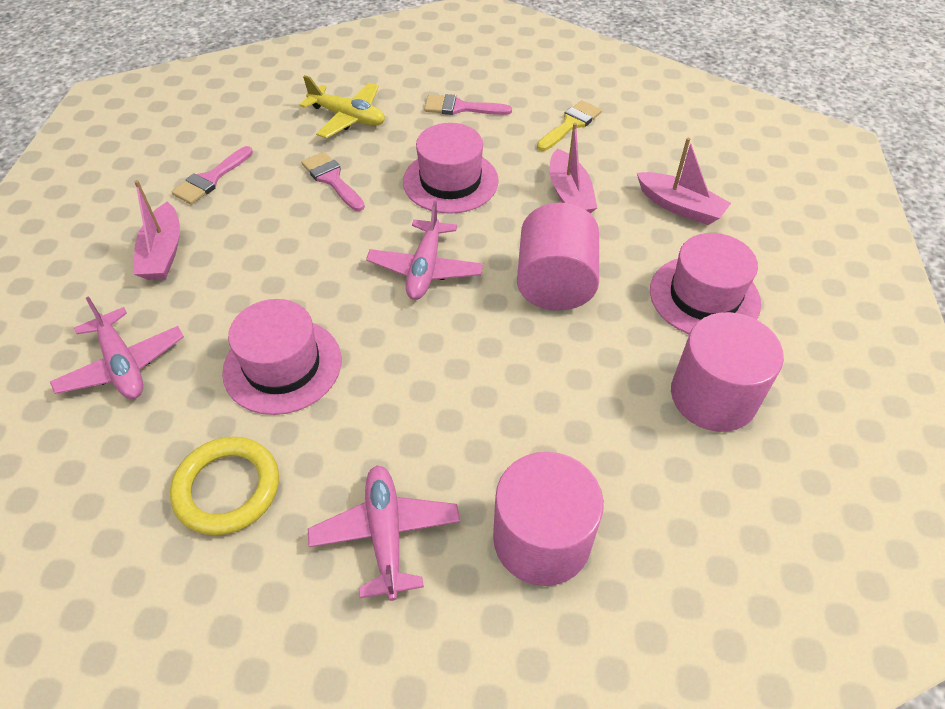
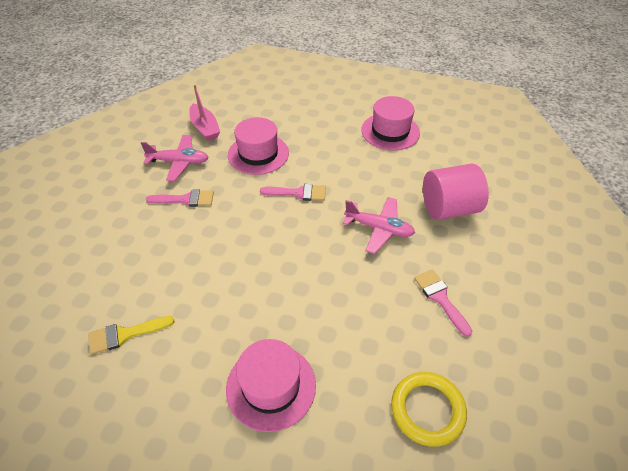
pink boat: [133,180,180,280] [550,123,597,213] [637,138,731,225] = 3 -> [189,85,221,141] = 1
pink cylinder: [493,452,604,586] [517,203,599,311] [671,312,784,432] = 3 -> [423,164,489,220] = 1
pink plane: [50,296,184,399] [308,466,460,601] [366,201,483,300] = 3 -> [141,135,209,181] [343,197,415,254] = 2
yellow plane: [300,75,385,138] = 1 -> none = 0

